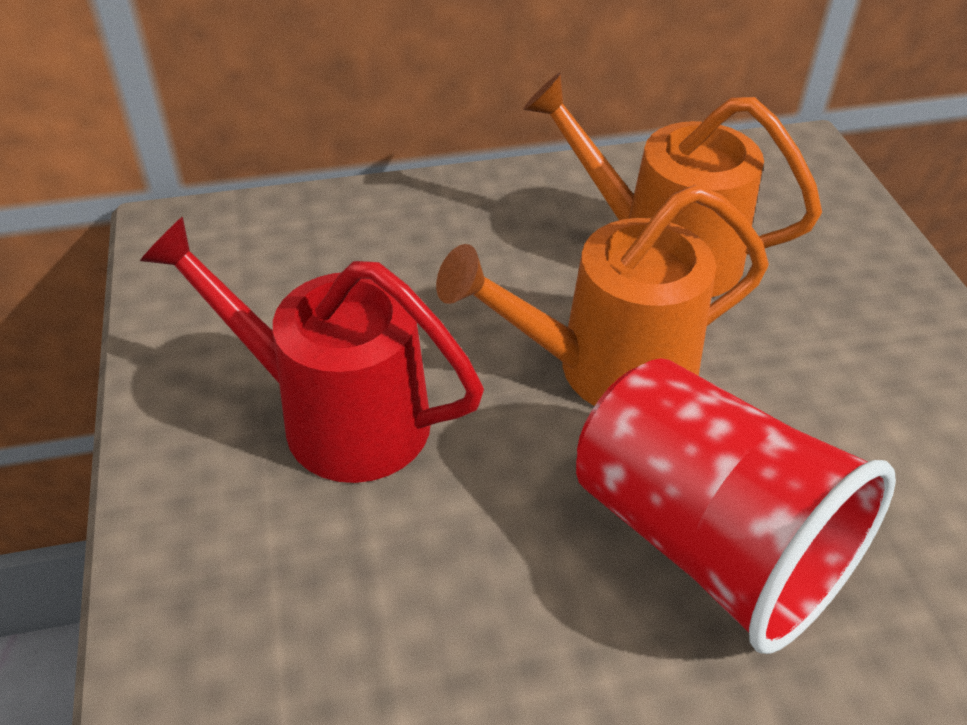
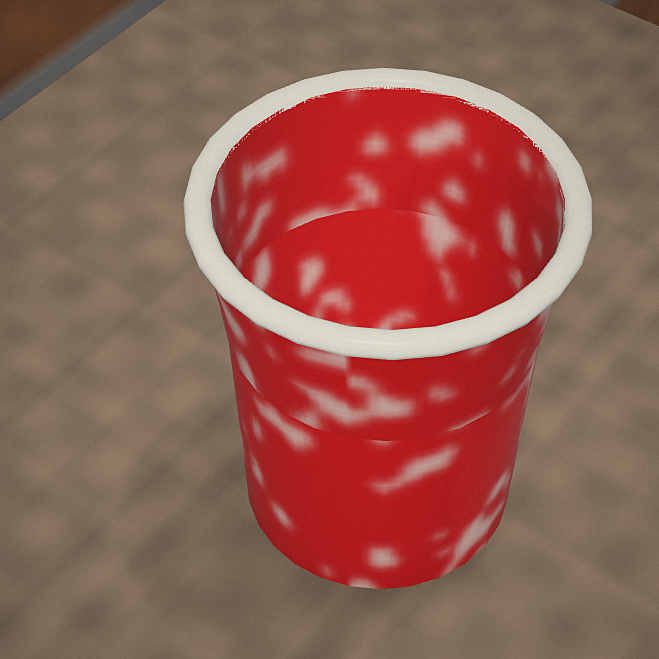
orange watering can: [436,185,769,406] [523,73,822,298] = 2 -> none = 0
red watering can: [140,217,484,483] = 1 -> none = 0

